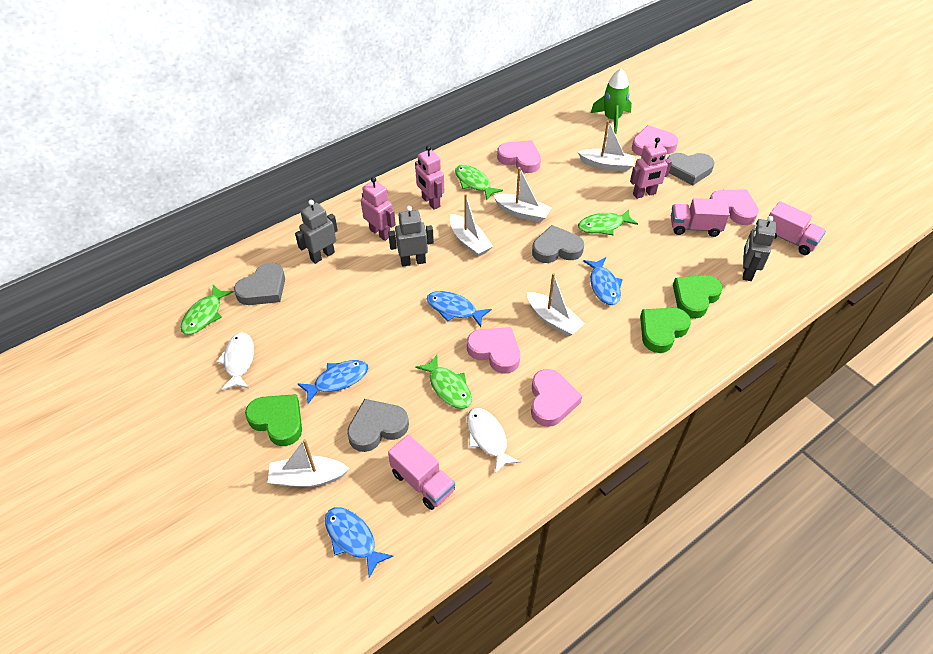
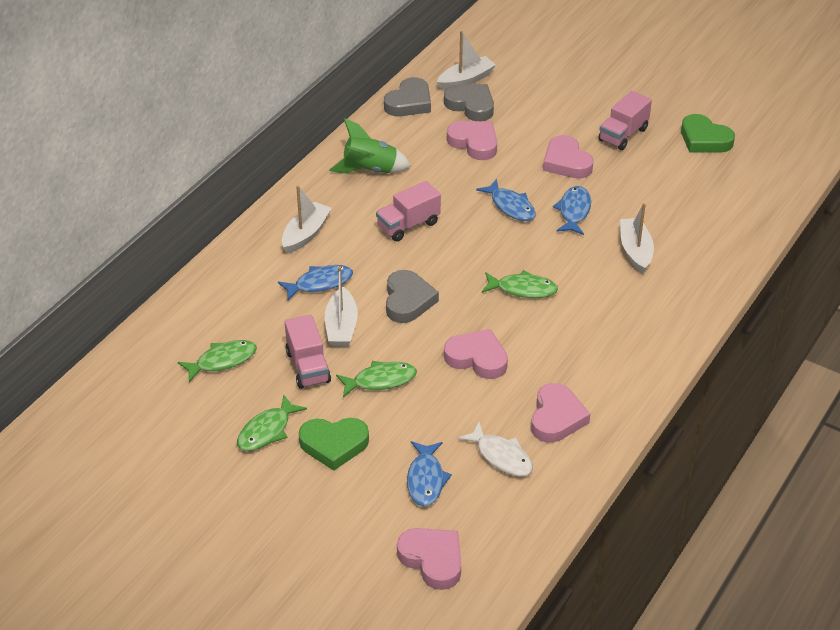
green heart: [245,394,302,446] [640,308,691,353] [673,275,723,319] = 3 -> [299,418,369,470] [681,114,735,153] = 2
grey heart: [234,262,285,305] [347,399,409,452] [532,225,584,263] [667,153,714,185] = 4 -> [384,77,431,116] [386,270,439,323] [444,84,494,121] = 3
grey robot: [295,200,338,264] [388,206,434,267] [743,216,776,281] = 3 -> none = 0
pink robot: [361,177,396,241] [415,146,444,210] [630,137,672,199] = 3 -> none = 0
white boat: [268,439,350,487] [450,194,493,257] [493,167,552,223] [527,273,585,337] [578,120,635,172] = 5 -> [282,185,332,253] [325,266,358,346] [437,31,496,90] [620,203,654,273] = 4
white fish: [216,332,254,391] [467,408,521,474] = 2 -> [458,422,533,476] = 1

